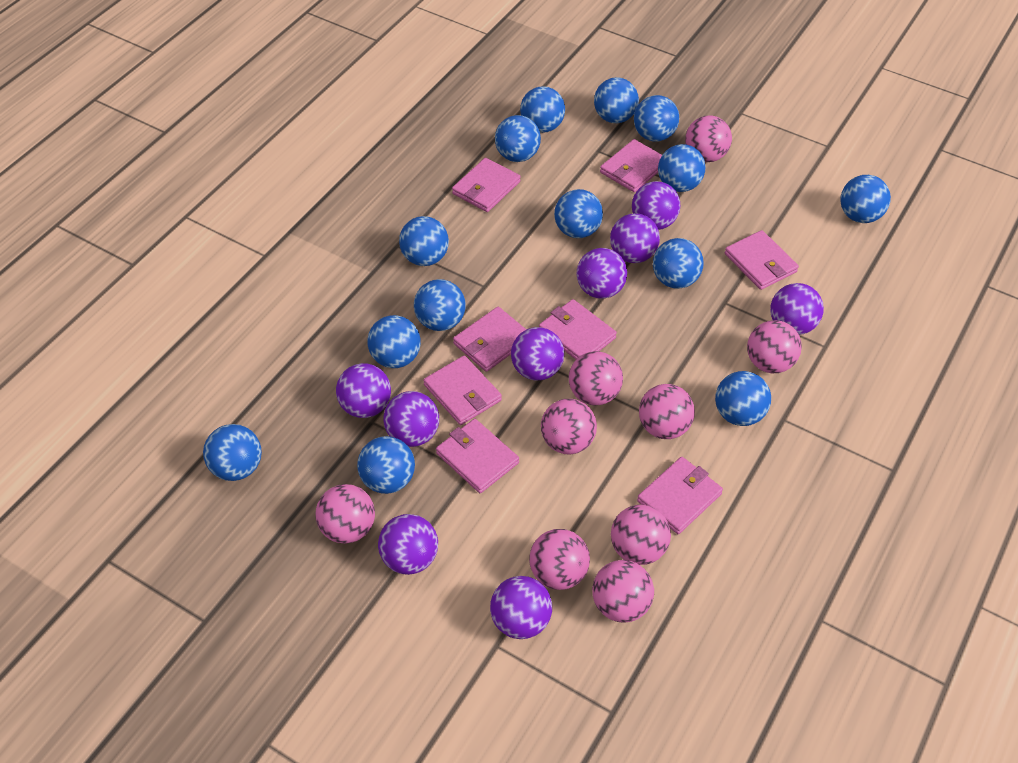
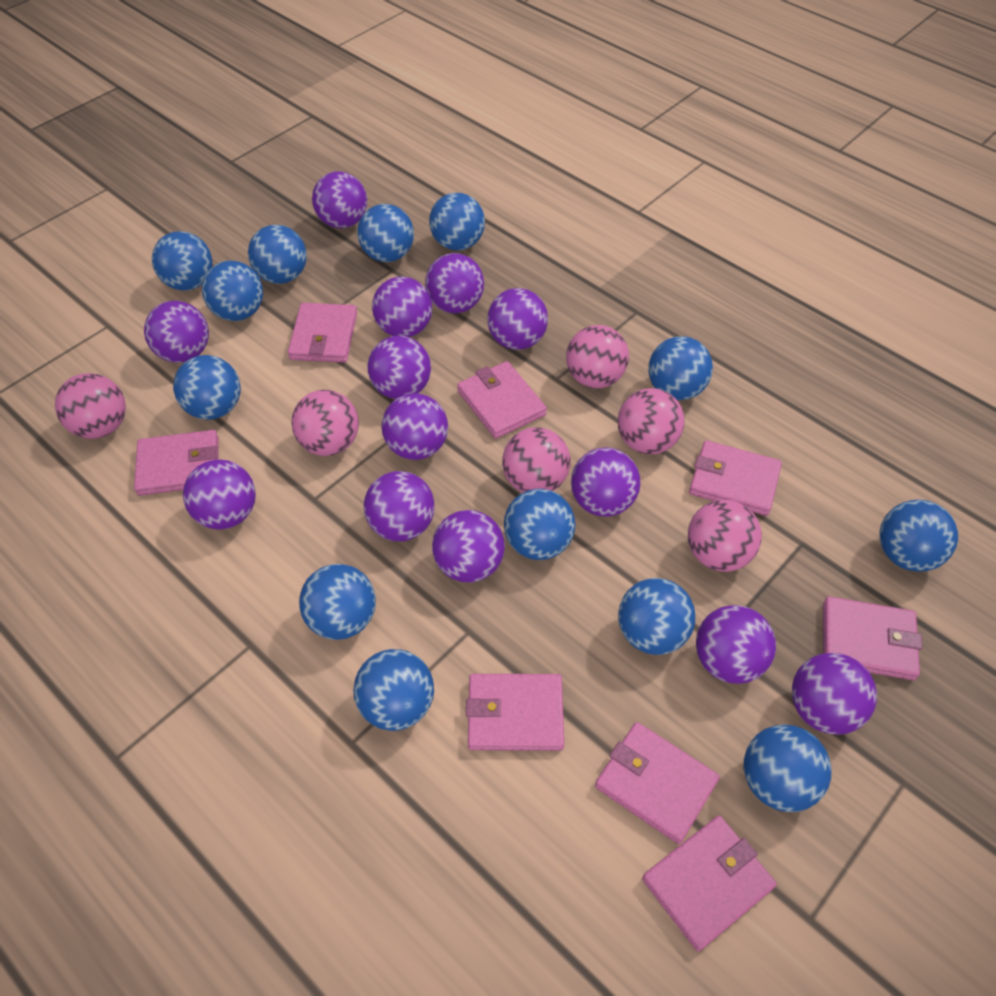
blue ball: [203,424,262,481] [357,436,415,494] [367,315,421,368] [399,216,449,266] [414,279,466,331] [495,115,541,162] [520,86,565,133] [554,189,603,238] [594,77,639,123] [634,95,679,141] [653,238,704,289] [658,144,705,192] [715,371,771,426] [840,175,891,223] = 14 -> [152,231,212,291] [173,355,241,420] [202,261,263,321] [248,225,307,284] [299,564,376,640] [354,649,434,731] [357,204,414,262] [429,193,485,251] [504,489,575,560] [618,578,695,655] [648,336,713,400] [744,724,831,812] [879,500,958,572] = 13
pink ball: [316,484,375,544] [529,529,590,590] [541,399,597,454] [569,351,623,406] [592,560,654,623] [611,505,671,565] [639,384,695,439] [685,115,732,162] [747,320,802,373] = 9 -> [55,373,126,439] [292,390,359,456] [502,427,570,493] [566,325,629,388] [618,388,685,455] [688,500,762,572] = 6
purple ball: [336,363,391,418] [378,514,438,575] [383,391,439,447] [490,576,552,639] [511,327,564,381] [577,248,627,299] [610,213,660,263] [632,181,680,230] [770,283,824,335] = 9 -> [144,301,209,363] [183,460,256,530] [312,171,367,228] [364,471,435,541] [367,336,431,399] [372,277,432,337] [381,393,448,460] [425,253,484,313] [432,510,505,582] [487,288,548,350] [571,447,640,517] [696,605,776,684] [792,653,877,735] = 13

